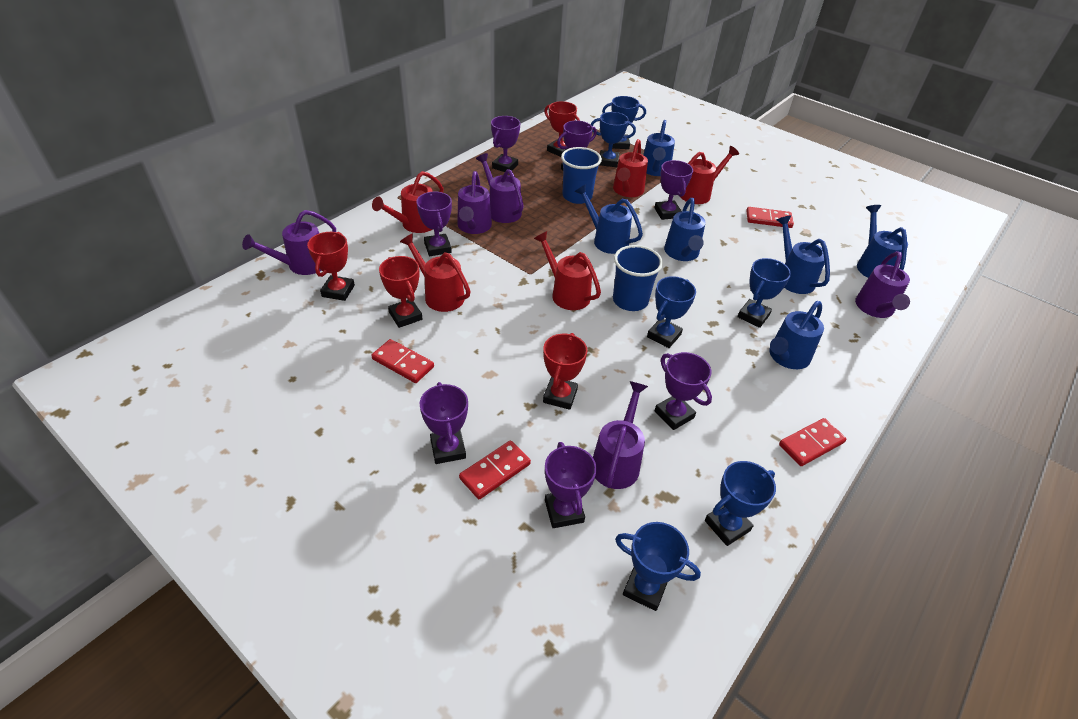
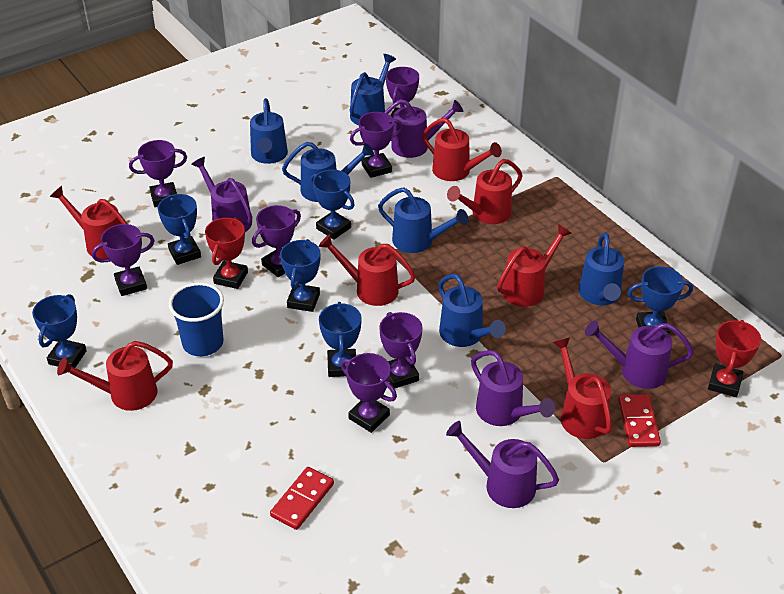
blue cup: [561,147,602,204] [613,245,663,311] = 2 -> [169,282,224,356] = 1
red domino: [371,339,434,383] [459,441,531,499] [746,207,794,228] [779,418,846,466] = 4 -> [270,467,334,530] [618,394,661,447] = 2
red trophy: [307,232,355,301] [379,256,423,328] [543,333,588,410] [544,101,580,157] = 4 -> [205,217,248,289] [708,320,761,397] = 2
red watering can: [372,171,443,233] [400,233,471,312] [534,231,601,310] [613,139,648,197] [680,146,739,204] = 5 -> [50,186,127,259] [57,341,173,411] [319,234,415,306] [422,118,502,181] [447,159,523,224] [497,224,572,307] [553,337,612,439] = 7

